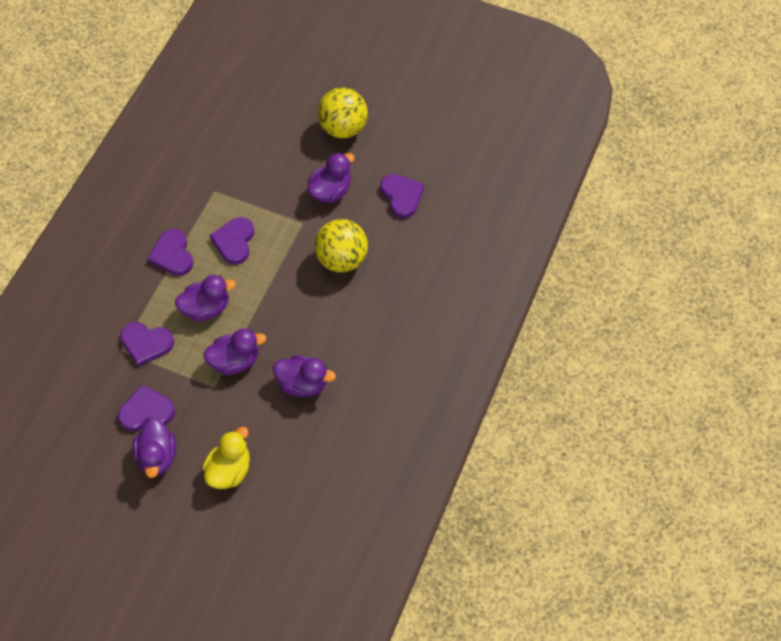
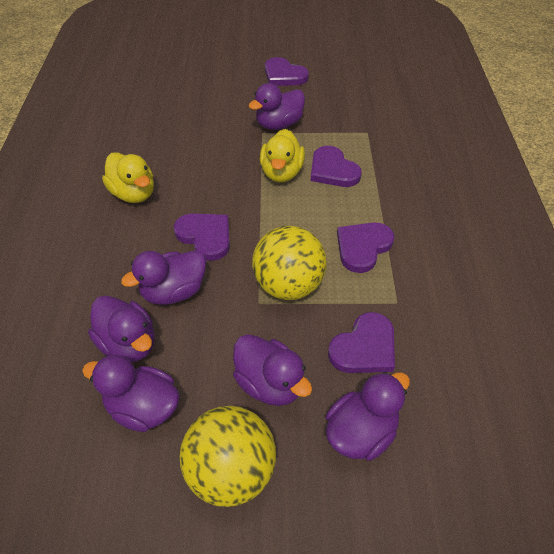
purple duck: [133,418,176,478] [175,275,236,321] [203,329,266,375] [273,355,336,397] [307,153,355,203] = 5 -> [82,355,180,432] [88,296,154,362] [121,250,206,305] [233,334,312,406] [248,83,305,130] [326,372,410,461] = 6
yellow duck: [202,427,250,489] = 1 -> [102,152,154,203] [260,129,305,182] = 2

